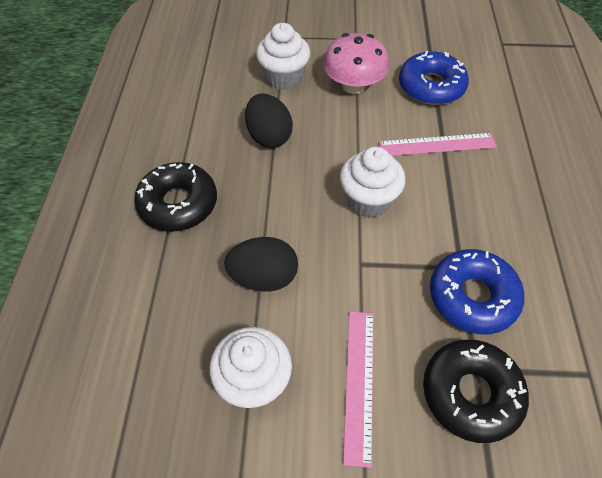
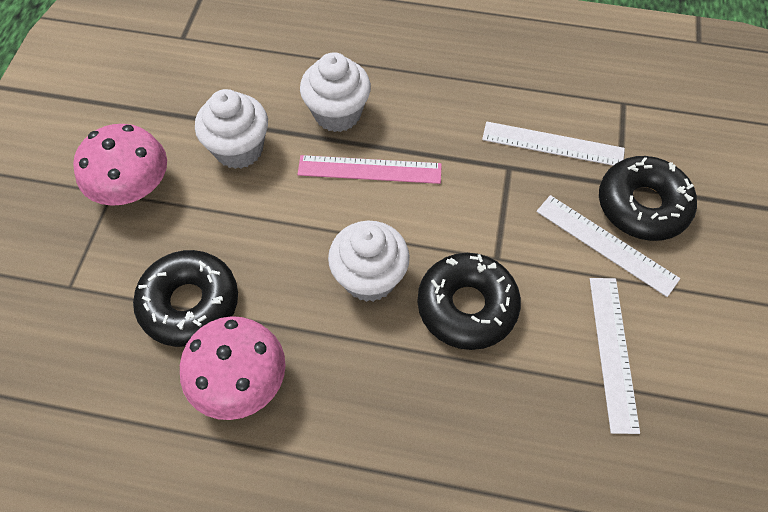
black donut: [134,162,217,232] [423,340,529,443] = 2 -> [133,250,238,347] [417,253,521,350] [599,156,697,241] = 3
black egg: [224,237,298,292] [245,94,293,148] = 2 -> none = 0
blue donut: [399,51,469,105] [430,249,524,334] = 2 -> none = 0
pink mushroom: [323,33,389,94] = 1 -> [73,124,167,206] [180,316,286,420] = 2
pink ruler: [343,311,374,468] [379,133,497,156] = 2 -> [297,155,442,184] = 1
white ruler: none = 0 -> [482,122,625,166] [536,195,680,297] [590,278,640,434] = 3

